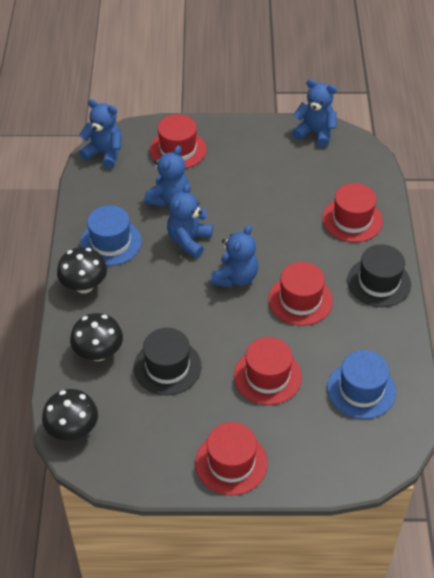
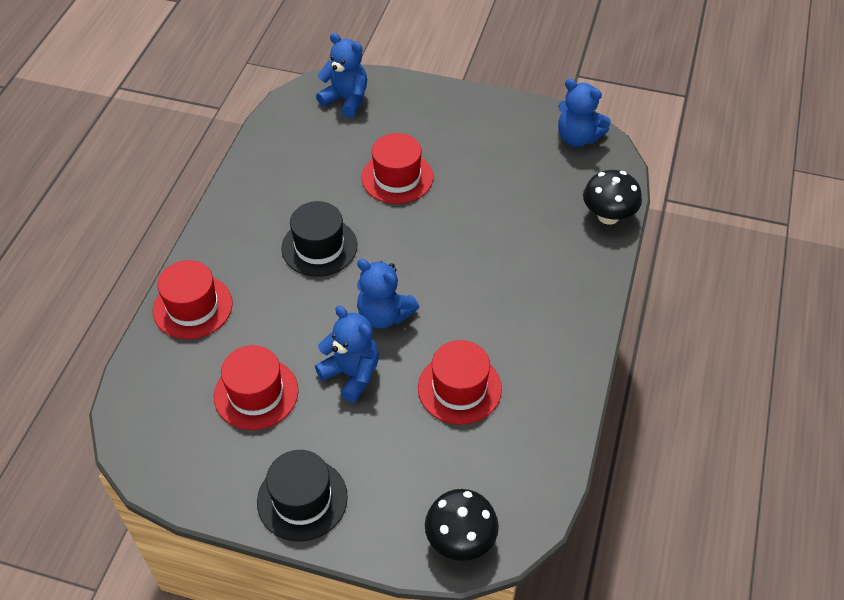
black mushroom: [42,389,98,441] [57,247,107,293] [70,313,123,361] = 3 -> [425,489,499,561] [583,170,642,225] = 2
blue hat: [80,205,142,266] [327,350,396,419] = 2 -> none = 0
blue teddy bear: [79,99,121,168] [144,145,189,207] [167,184,213,258] [210,225,258,288] [292,79,337,147] = 5 -> [315,306,379,402] [316,33,367,118] [357,259,419,329] [558,79,611,147] = 4
red hat: [150,114,206,169] [195,422,268,495] [234,337,302,405] [268,262,333,326] [322,183,383,242] = 5 -> [153,260,233,339] [214,345,298,430] [362,133,433,204] [418,340,502,425] = 4

